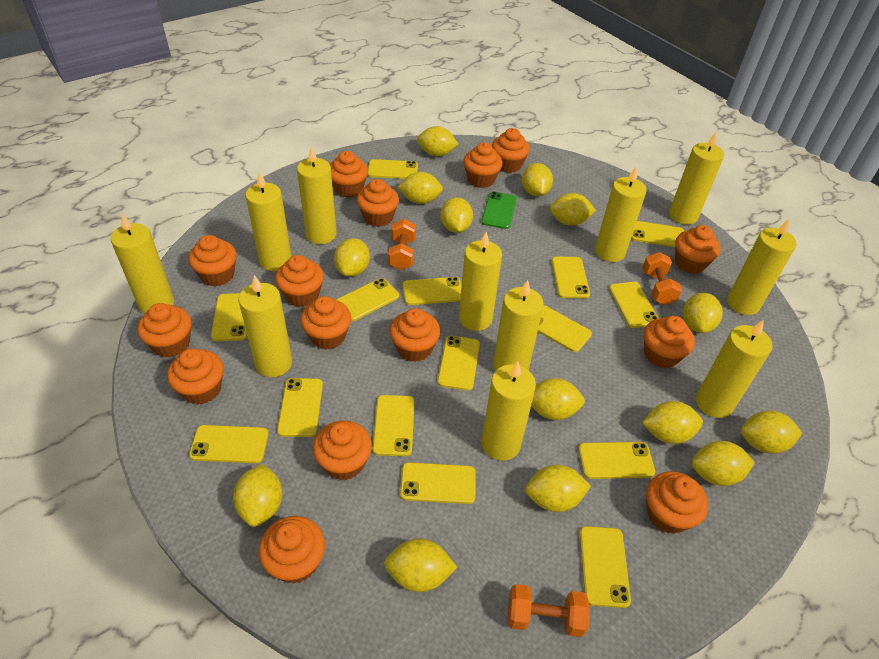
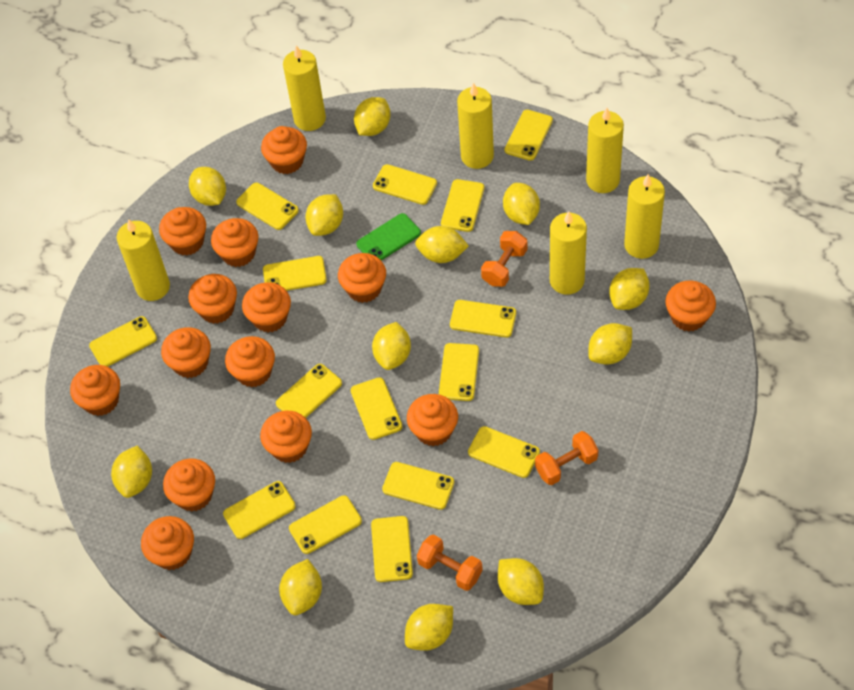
orange cupcake: [138,303,192,358] [167,348,224,405] [188,235,237,286] [259,516,325,584] [275,255,324,307] [300,296,351,350] [313,420,372,480] [330,151,368,198] [357,179,399,227] [389,308,440,362] [463,142,503,188] [492,128,530,173] [644,316,695,368] [646,471,708,534] [675,225,721,274] = 15 -> [70,365,120,416] [141,516,194,570] [159,207,206,256] [161,327,211,378] [163,458,215,512] [188,274,237,324] [211,218,258,267] [225,336,275,387] [242,282,291,332] [260,411,312,463] [261,126,307,174] [338,253,386,303] [407,394,458,446] [665,280,716,332] = 14
yellow candle: [111,214,174,314] [238,275,292,377] [245,172,292,271] [297,146,337,244] [459,232,502,331] [481,361,536,461] [493,280,543,371] [595,167,647,262] [669,131,724,225] [696,320,772,418] [727,218,796,315] = 11 -> [117,219,170,301] [283,45,326,131] [457,83,494,169] [550,211,587,295] [586,108,624,193] [624,174,665,259] = 6
yellow lemon: [233,463,282,527] [334,238,370,277] [384,539,457,592] [397,172,443,204] [417,126,458,156] [440,197,473,233] [522,163,553,196] [525,465,591,512] [531,378,585,420] [550,193,596,226] [642,401,703,444] [683,293,723,333] [692,441,755,486] [741,411,802,454] = 14 -> [111,445,152,498] [189,167,226,206] [279,559,322,615] [305,194,343,236] [354,97,391,136] [372,322,411,370] [405,604,453,651] [415,226,469,263] [498,558,544,605] [503,183,540,225] [588,323,632,365] [609,268,650,310] = 12

